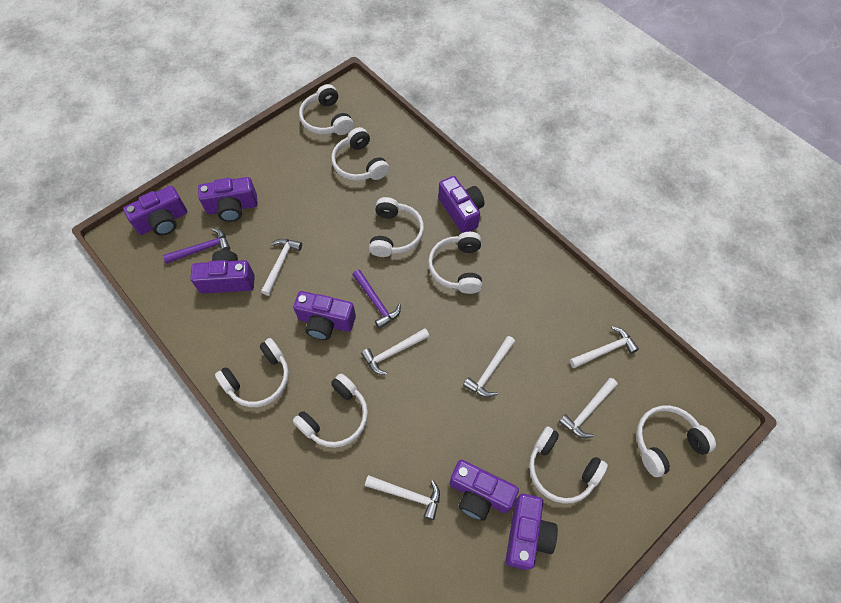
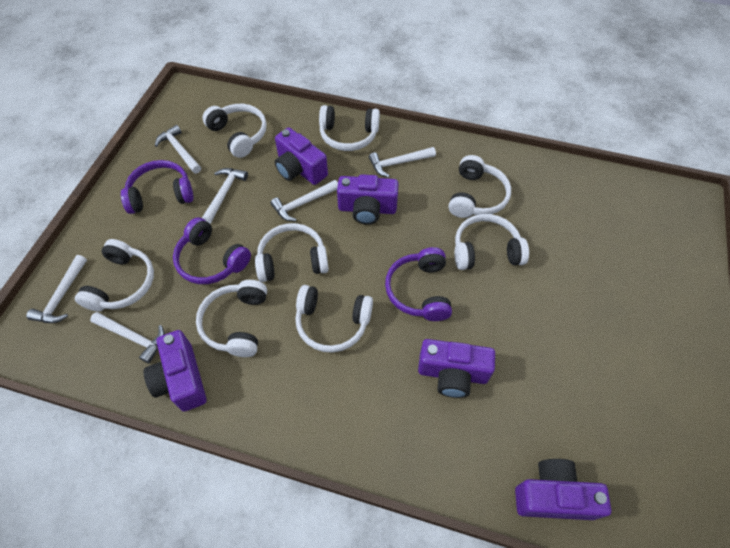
purple camera: [123,186,187,235] [190,250,255,294] [198,177,258,222] [293,291,356,340] [438,176,485,233] [450,460,519,521] [506,494,558,570] = 7 -> [144,330,206,412] [275,127,328,185] [337,174,399,225] [418,339,495,398] [515,459,611,520] = 5
purple hammer: [163,228,230,264] [353,270,401,329] = 2 -> none = 0
purple headphones: none = 0 -> [121,160,193,214] [173,217,251,284] [385,247,452,321] = 3

